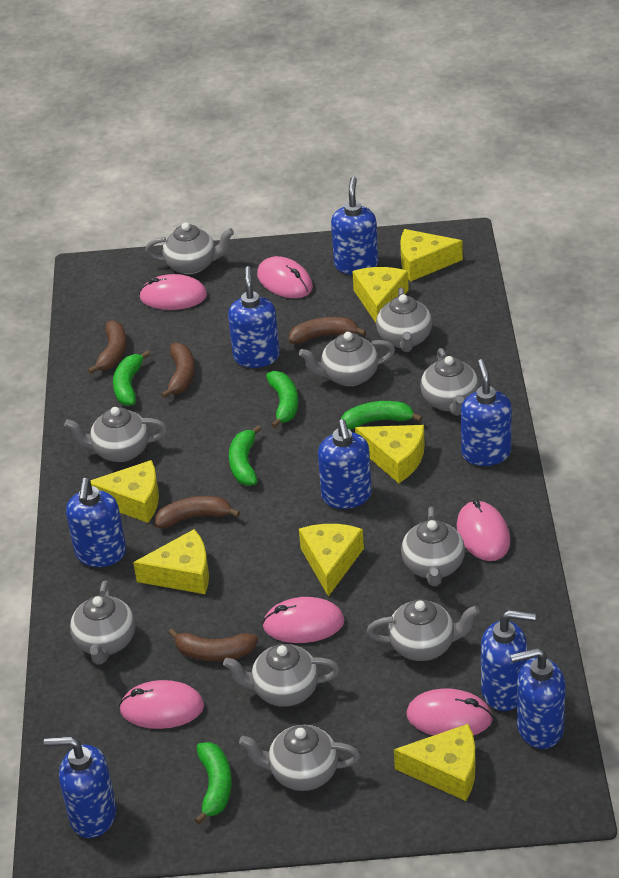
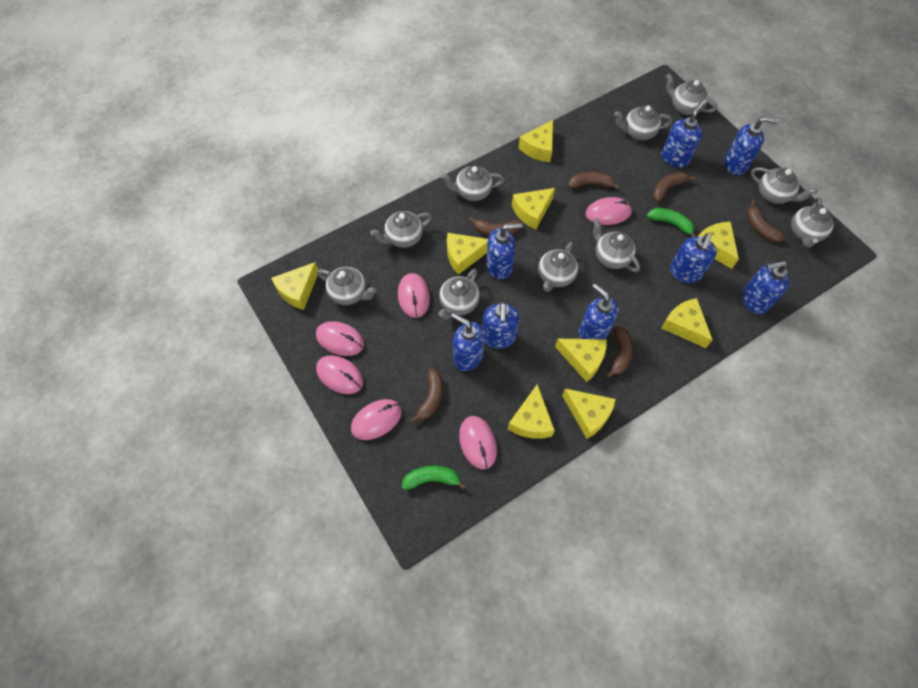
brown banana: [88,320,127,374] [155,496,240,528] [161,343,195,398] [168,628,258,661] [289,317,366,344] = 5 -> [410,368,443,423] [469,217,522,236] [569,172,620,190] [606,326,633,378] [653,172,695,202] [746,200,785,242] = 6
green banana: [113,350,150,406] [195,742,232,824] [229,425,261,486] [266,371,298,428] [341,401,422,429] = 5 -> [402,466,466,490] [647,208,696,237] = 2
yellow cheese: [90,460,159,523] [133,529,209,594] [299,524,364,597] [352,267,409,323] [355,425,425,483] [394,724,475,801] [400,229,463,282] = 7 -> [271,262,318,310] [447,233,488,275] [508,384,555,439] [512,188,555,230] [519,120,553,162] [555,339,607,382] [562,389,616,439] [661,298,713,348] [698,222,739,269] = 9

